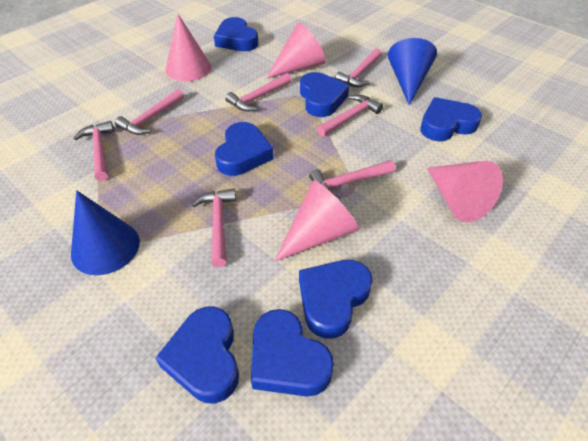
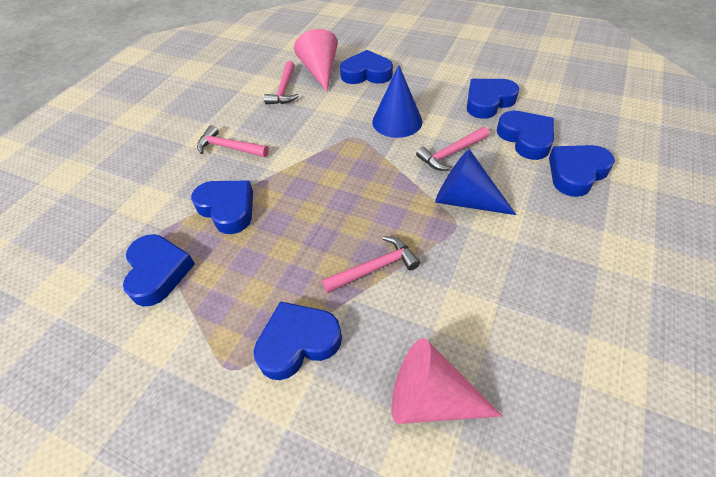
pink cone: [165,14,211,82] [266,23,325,79] [275,180,359,261] [427,161,503,222] = 4 -> [294,29,338,92] [391,338,503,424] = 2
pink hammer: [74,121,114,181] [115,89,184,135] [192,188,236,267] [225,73,292,112] [309,160,395,200] [317,95,383,137] [335,48,382,87] = 7 -> [197,125,269,157] [264,61,299,104] [322,236,420,293] [416,127,490,171] = 4

